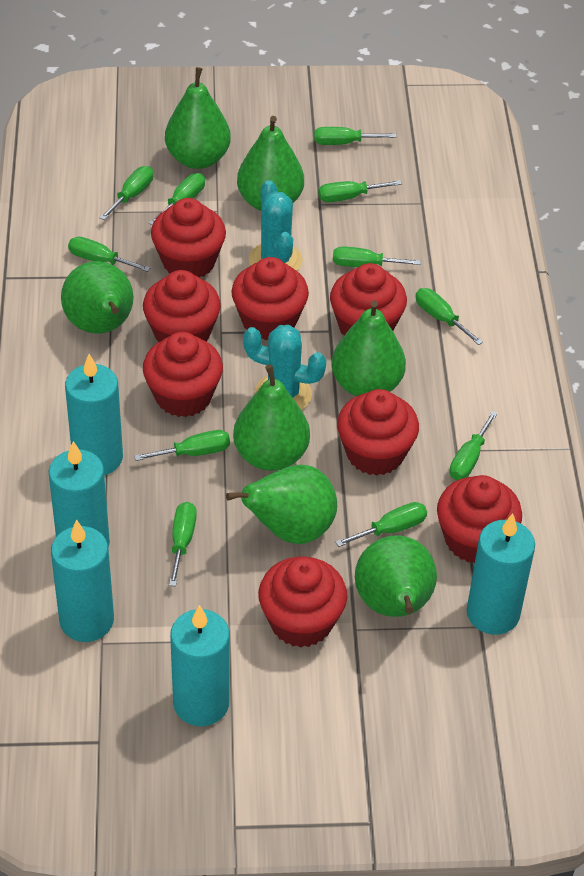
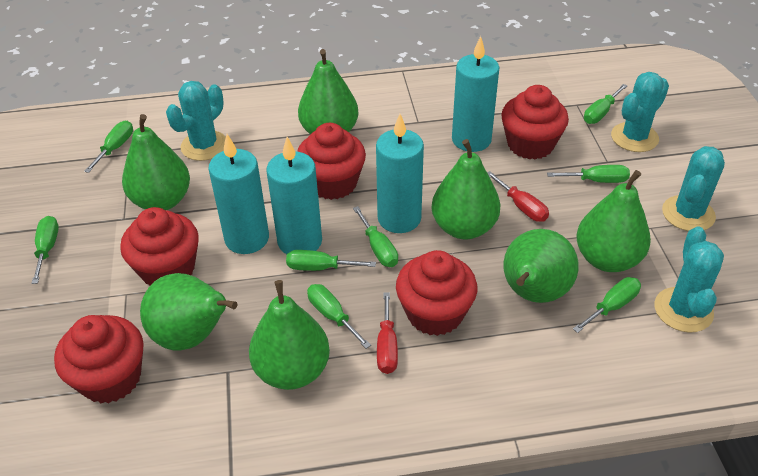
green screwdriver: [68,237,150,272] [100,166,153,220] [134,430,230,461] [149,173,205,225] [169,502,197,586] [314,127,396,145] [318,180,402,202] [333,246,421,267] [335,502,427,547] [415,288,483,345] [449,411,498,480] = 11 -> [31,216,59,284] [84,121,133,173] [286,250,376,271] [307,284,371,349] [353,206,398,267] [547,165,630,183] [573,277,641,333] [584,84,627,124] = 8
red cupcake: [143,270,221,342] [143,332,223,417] [151,198,226,278] [231,257,309,340] [258,557,347,648] [330,263,407,335] [337,389,419,476] [437,475,522,563] = 8 -> [54,315,144,403] [120,207,199,285] [297,123,366,200] [396,250,477,336] [501,85,569,160] = 5
red screwdriver: none = 0 -> [377,292,398,374] [487,171,549,222] = 2
turquoise cactus: [243,325,326,410] [249,180,303,271] = 2 -> [166,81,226,161] [611,72,669,152] [654,226,724,332] [662,146,725,231] = 4
turquoise candle: [49,441,110,548] [51,520,114,642] [65,354,123,475] [170,605,230,726] [467,513,535,635] = 5 -> [208,134,269,254] [266,137,322,254] [376,114,424,233] [452,36,500,152] = 4

